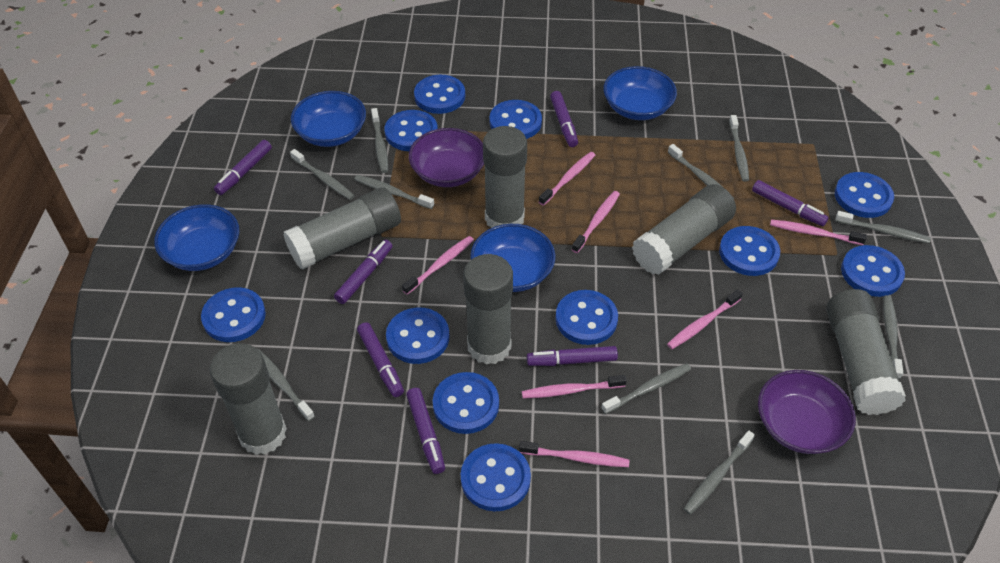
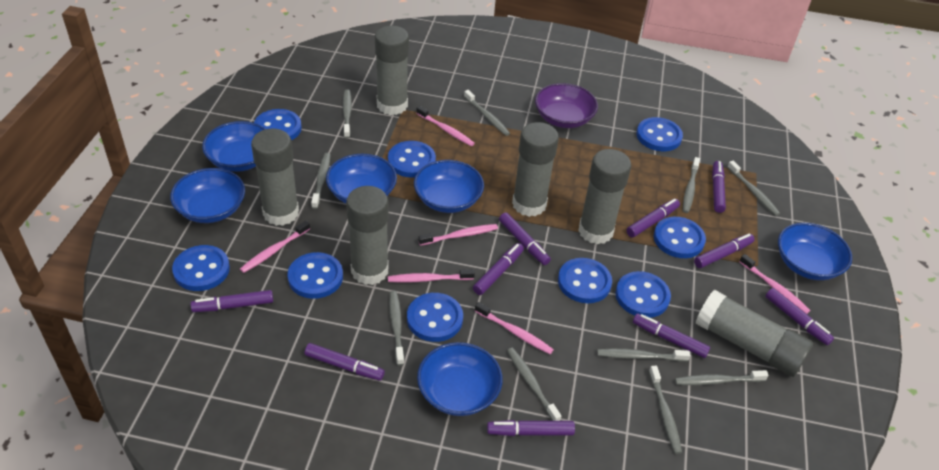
blue bowl: [154,204,239,271] [291,91,366,147] [470,224,555,292] [603,66,677,120] = 4 -> [170,168,245,223] [202,121,265,172] [326,154,397,203] [414,160,484,213] [417,342,503,416] [778,223,852,280] = 6
blue button: [201,287,266,342] [385,110,438,151] [386,308,450,364] [414,75,465,114] [433,372,499,434] [461,443,531,511] [489,100,542,139] [555,290,618,345] [719,226,780,276] [835,172,894,218] [841,245,905,297] = 11 -> [172,245,230,291] [254,109,302,140] [287,252,343,299] [388,141,436,178] [407,293,463,342] [558,258,612,303] [615,271,671,318] [636,117,683,151] [654,217,706,258] = 9
pink toothbrush: [402,236,474,295] [519,441,629,467] [522,375,627,398] [539,152,595,206] [572,191,620,253] [667,290,743,349] [770,219,867,245] = 7 -> [240,221,310,273] [388,269,475,283] [416,106,475,146] [418,224,498,246] [475,302,554,354] [739,254,811,314] = 6
purple bowl: [409,128,484,187] [758,370,856,454] = 2 -> [535,83,598,128] = 1
purple marker: [214,140,272,195] [334,240,392,304] [357,322,404,397] [406,388,445,474] [527,346,618,366] [550,91,578,147] [752,180,829,226] = 7 -> [191,290,273,312] [305,343,385,381] [473,243,524,295] [487,420,575,436] [499,213,551,265] [626,199,680,238] [633,313,710,358] [694,234,755,268] [712,161,726,213] [765,288,834,345] = 10

